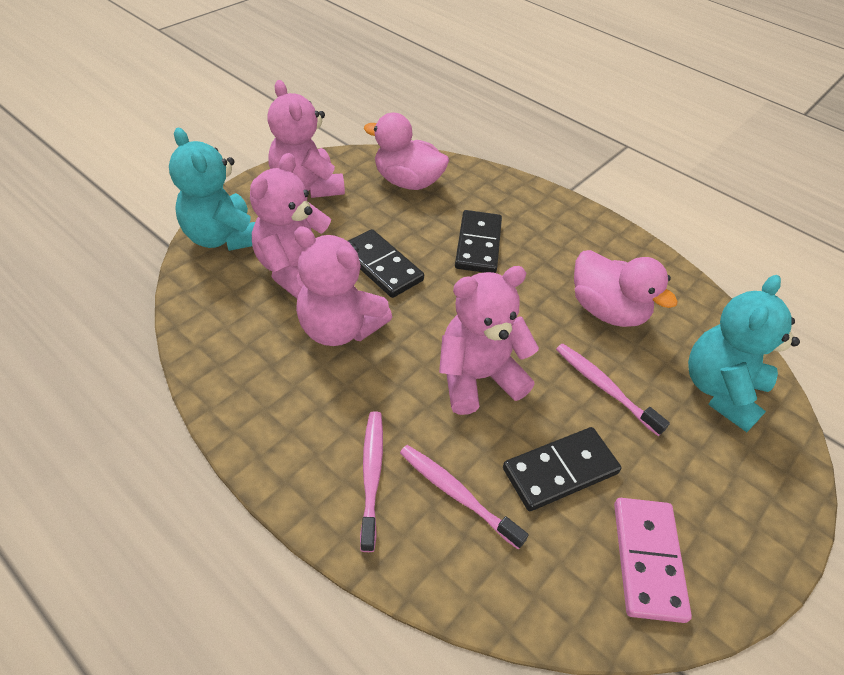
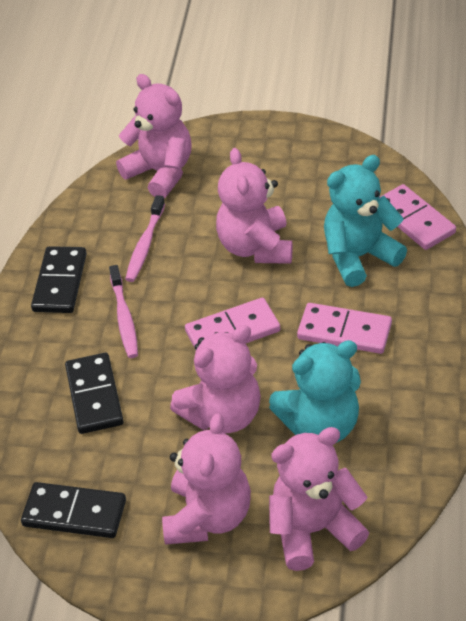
pink domino: [614,498,692,623] = 1 -> [185,298,280,350] [297,303,392,354] [379,184,456,250] = 3
pink duck: [364,113,449,190] [574,250,678,327] = 2 -> none = 0
pink teddy bear: [250,153,331,299] [267,80,345,198] [294,226,392,346] [439,266,539,415] = 4 -> [116,74,192,198] [162,413,251,545] [170,325,261,433] [216,148,293,264] [269,427,369,571] = 5
pink toothbrush: [360,411,383,552] [400,445,529,549] [556,344,670,436] = 3 -> [109,265,138,358] [125,195,165,282] = 2

